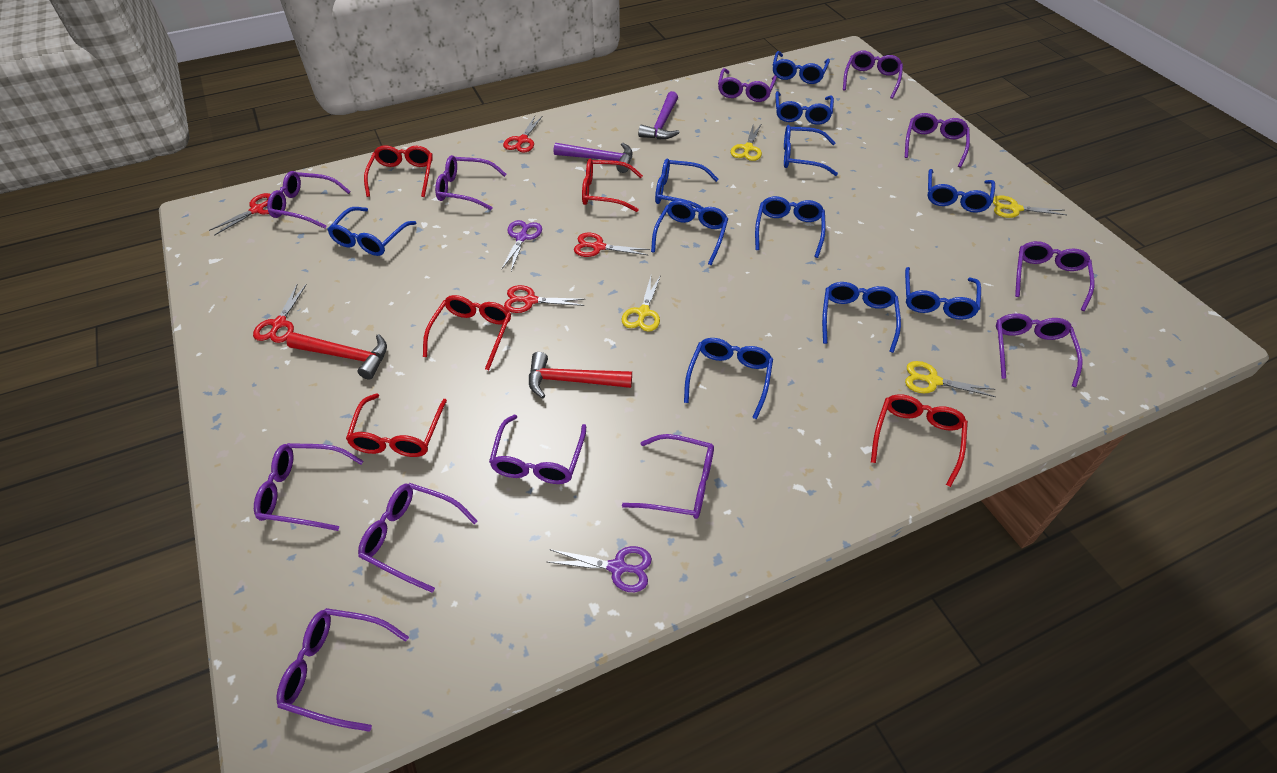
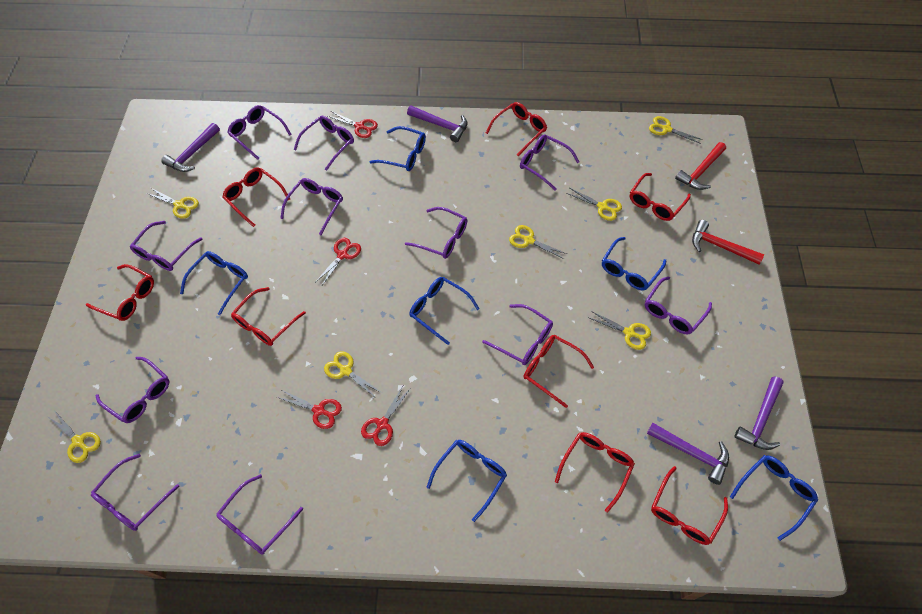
blue glasses: [327,207,416,256] [651,200,728,265] [655,158,719,209] [684,338,773,419] [755,196,826,258] [773,51,830,84] [775,91,834,125] [784,125,838,176] [822,282,901,353] [905,267,981,320] [927,169,995,213] = 11 -> [180,251,248,315] [370,126,426,171] [409,277,480,345] [427,440,507,522] [602,237,666,290] [730,455,818,541] = 6
purple glasses: [254,443,363,531] [267,171,351,229] [276,608,409,732] [358,483,477,593] [435,155,507,210] [489,415,586,484] [622,434,714,519] [718,68,777,102] [843,51,903,99] [905,113,970,168] [996,314,1083,387] [1015,241,1095,311] = 12 -> [91,454,180,531] [95,357,170,423] [130,221,202,271] [217,474,303,555] [227,105,292,160] [280,178,343,235] [294,116,354,171] [405,207,467,259] [482,304,553,365] [520,134,580,191] [645,276,712,335] = 11
purple hammer: [554,143,632,173] [638,91,679,139] = 2 -> [161,123,220,172] [407,106,467,142] [647,423,729,485] [734,377,784,450] = 4
purple scissors: [502,220,542,271] [548,546,652,592] = 2 -> none = 0
red glasses: [346,393,447,457] [364,145,433,197] [423,295,511,370] [582,159,643,212] [871,394,968,487] = 5 -> [86,264,154,321] [222,168,290,227] [231,287,306,346] [486,102,547,157] [523,335,594,408] [555,432,635,513] [630,173,691,221] [651,466,728,545] = 8
red scissors: [209,193,271,235] [253,284,307,343] [503,116,542,153] [504,285,585,313] [574,232,650,257] = 5 -> [277,390,342,429] [316,238,361,287] [328,111,378,138] [361,384,410,446] = 4
yellow scissors: [621,275,661,332] [730,123,762,161] [905,361,996,397] [993,196,1067,218] = 4 -> [48,409,101,463] [146,188,199,219] [324,351,382,399] [509,225,567,259] [566,188,622,221] [589,311,651,350] [649,116,703,144] = 7

